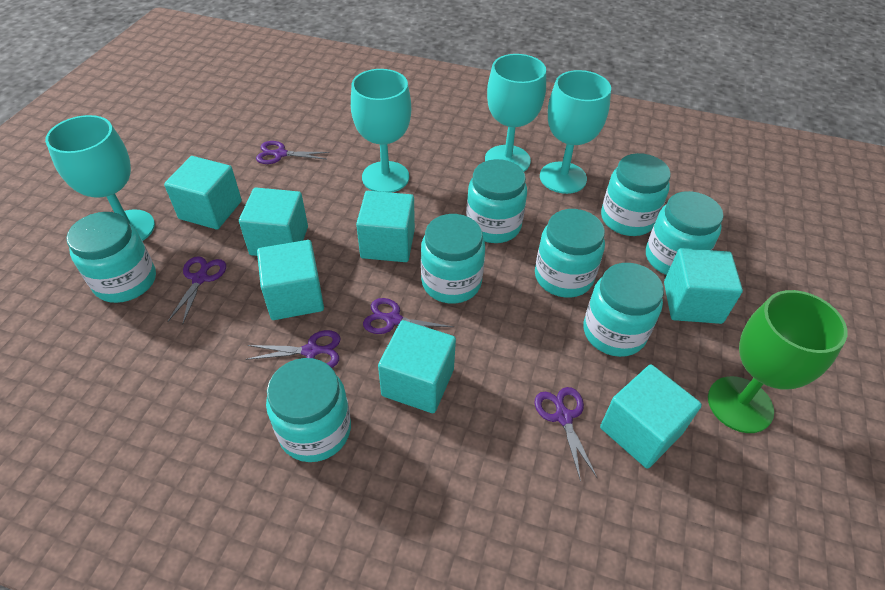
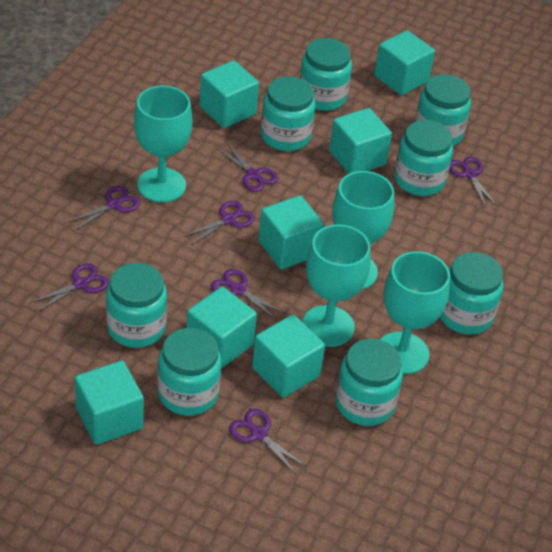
green goblet: [708,290,848,433] = 1 -> none = 0
purple scissors: [167,256,226,325] [246,330,341,368] [256,141,329,164] [363,298,454,334] [534,387,597,482] = 5 -> [30,263,109,312] [67,186,140,231] [183,201,255,245] [211,269,285,320] [218,143,278,192] [229,409,307,474] [449,157,497,207] = 7

